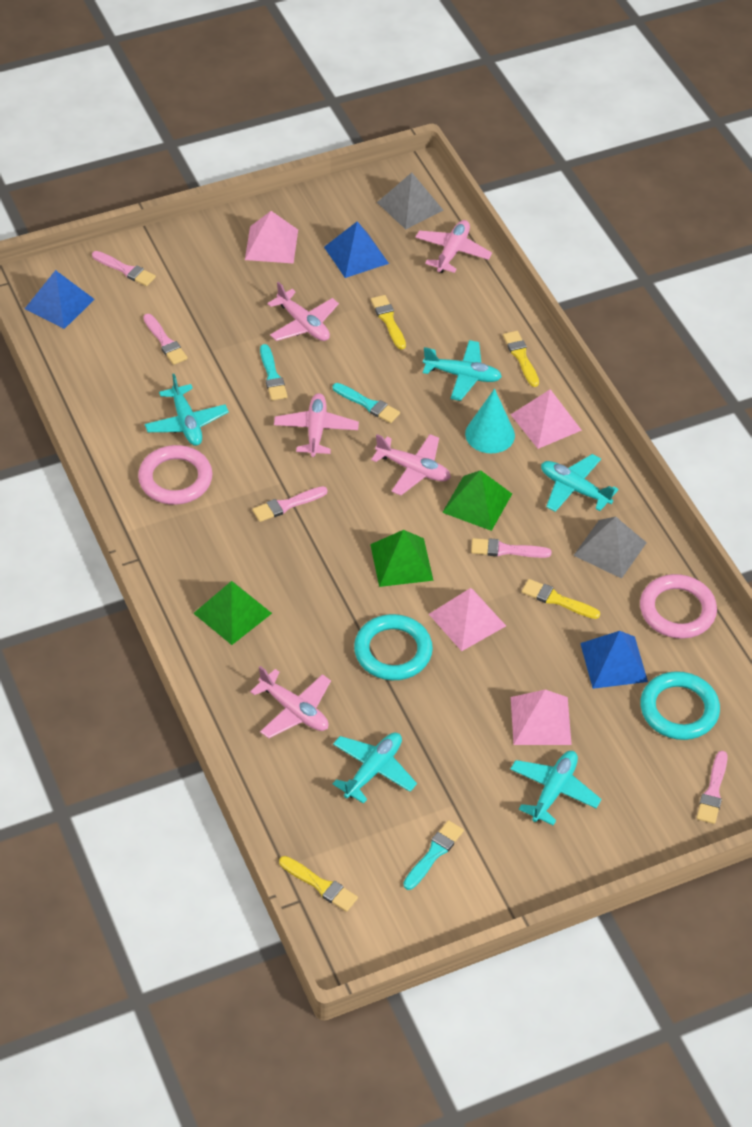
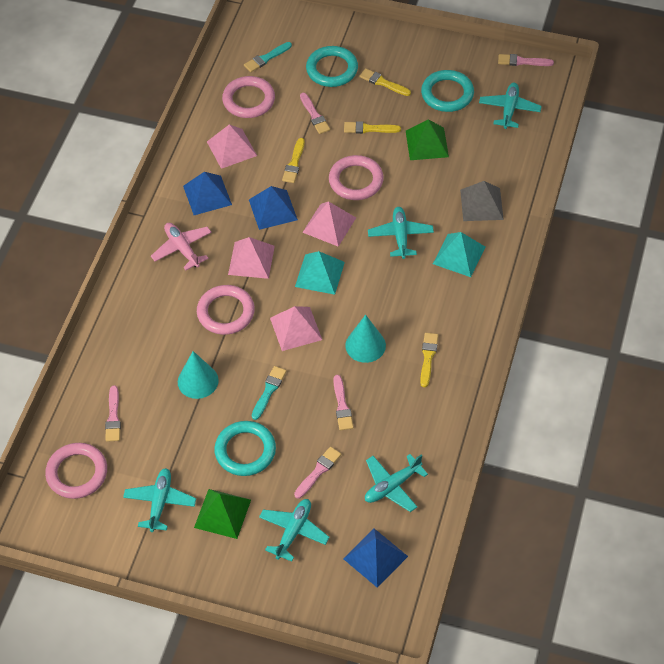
green pyramid: [193,581,272,645] [370,530,434,587] [442,470,512,531] = 3 -> [194,489,251,539] [406,120,449,160] = 2
grey pyramid: [377,173,444,229] [573,516,647,579] = 2 -> [460,181,504,221] = 1
pink plane: [250,666,331,739] [267,282,339,341] [274,393,359,457] [371,434,451,495] [415,220,492,273] = 5 -> [151,223,212,270] = 1
pink ring: [138,445,213,505] [640,574,717,639] = 2 -> [45,443,107,499] [197,285,255,335] [222,76,275,118] [329,155,384,200] = 4
turquoise brush: [260,344,288,400] [333,383,400,423] [403,820,464,890] = 3 -> [244,42,292,72] [252,366,287,420] = 2
turquoise cone: [465,389,515,453] = 1 -> [178,351,219,399] [345,315,386,363] = 2
turquoise pyramid: none = 0 -> [295,251,345,295] [433,232,485,277] = 2
turquoise ring: [354,614,433,680] [640,671,720,740] = 2 -> [214,421,276,476] [306,46,358,87] [421,70,474,112] = 3

